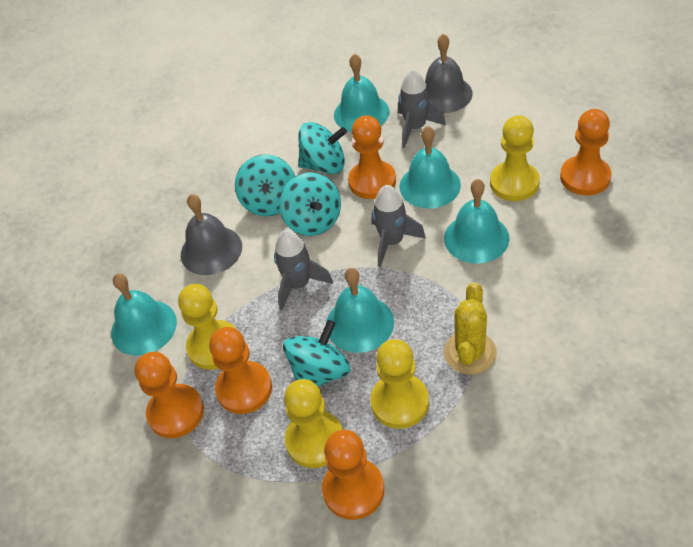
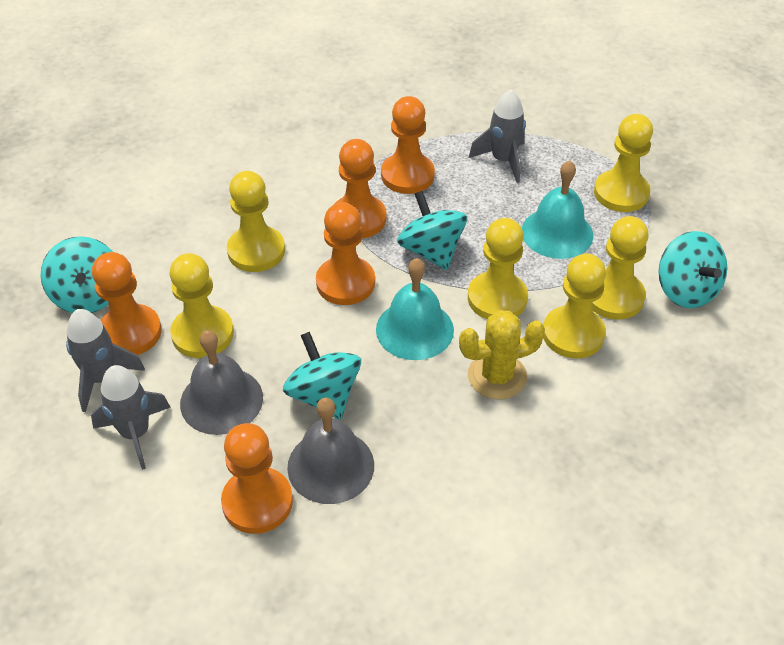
turquoise bell: [111,273,177,356] [326,268,394,353] [334,53,390,132] [400,126,461,209] [444,179,509,264] = 5 -> [376,258,454,360] [522,161,593,259] = 2
yellow pawn: [178,284,236,370] [284,379,343,468] [370,339,429,429] [490,115,540,201] = 4 -> [170,253,234,358] [227,171,285,272] [468,218,528,319] [543,253,606,358] [592,216,649,320] [594,114,653,212] = 6

